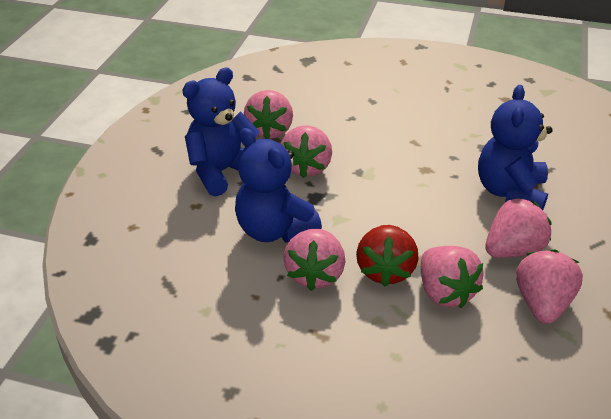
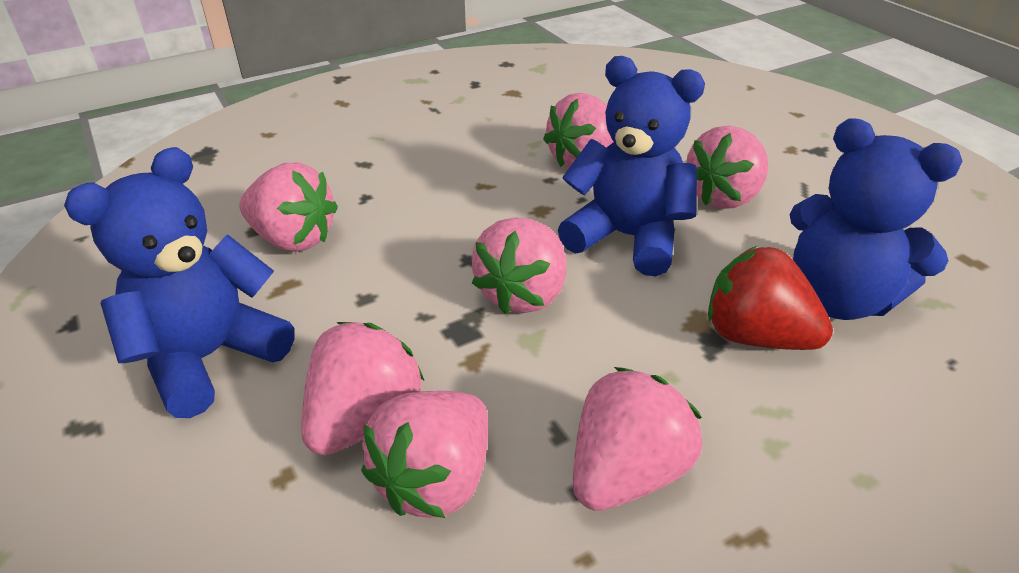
pink strawberry: [244,90,293,139] [281,125,332,178] [283,229,345,291] [421,246,484,308] [485,198,552,258] [516,249,583,324] = 6 -> [239,163,338,252] [301,322,424,455] [361,391,488,518] [472,217,566,314] [543,93,614,168] [573,367,702,511] [686,125,768,209] = 7

